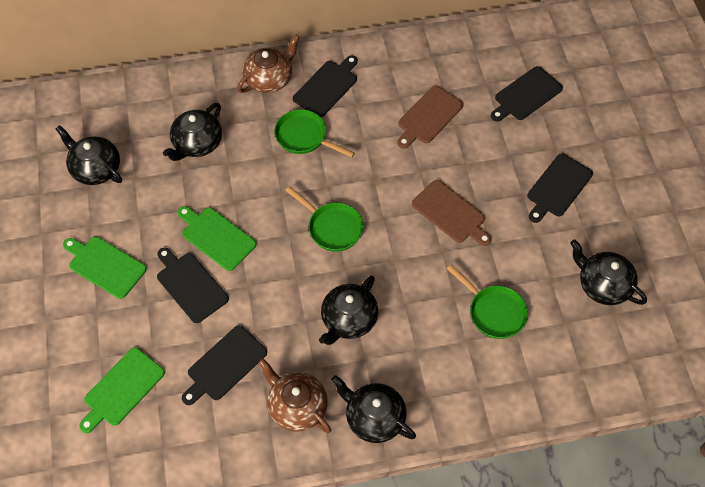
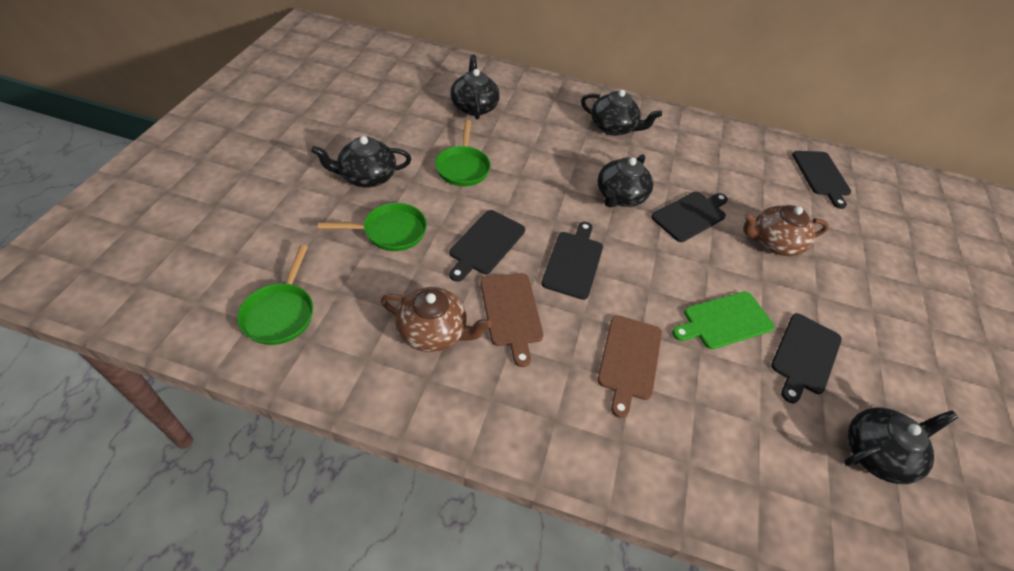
green cutting board: [63,237,147,299] [79,348,165,433] [178,206,256,271] = 3 -> [672,292,775,349] = 1

